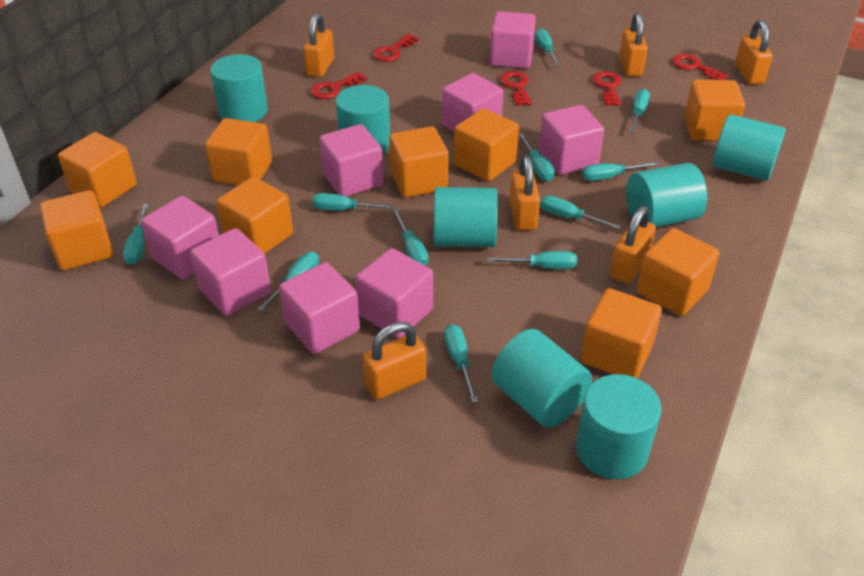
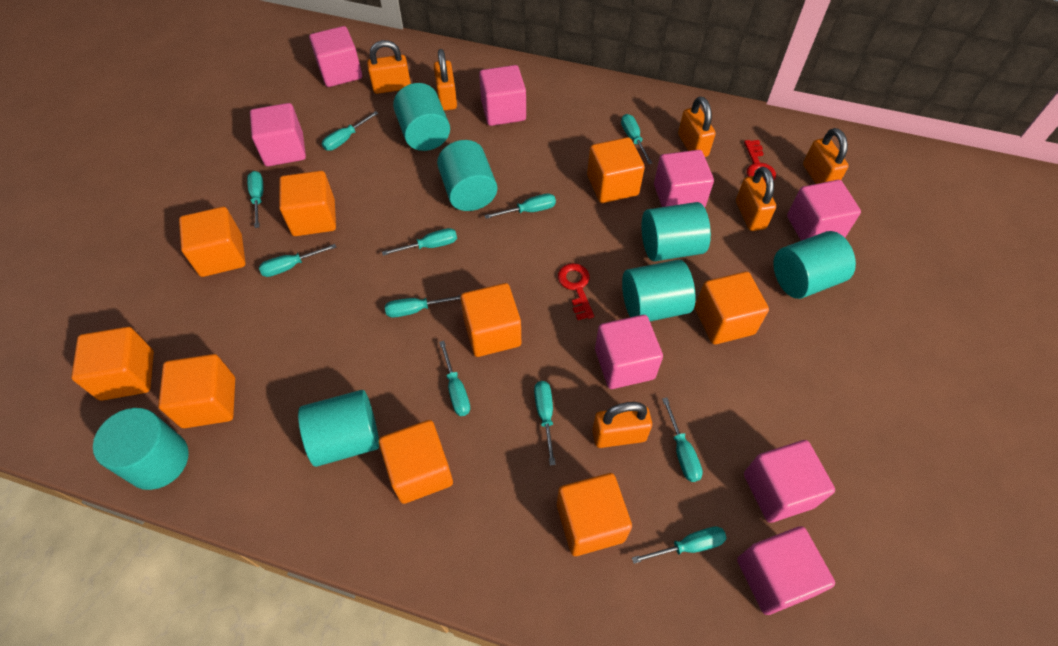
red key: [310,72,367,99] [373,34,419,62] [500,71,533,106] [592,71,622,106] [672,54,728,80] = 5 -> [558,263,594,320] [744,140,776,183] = 2

